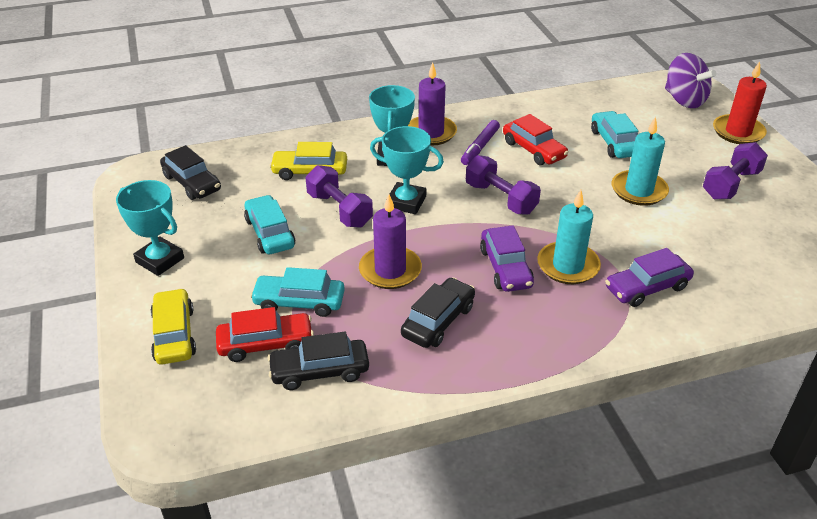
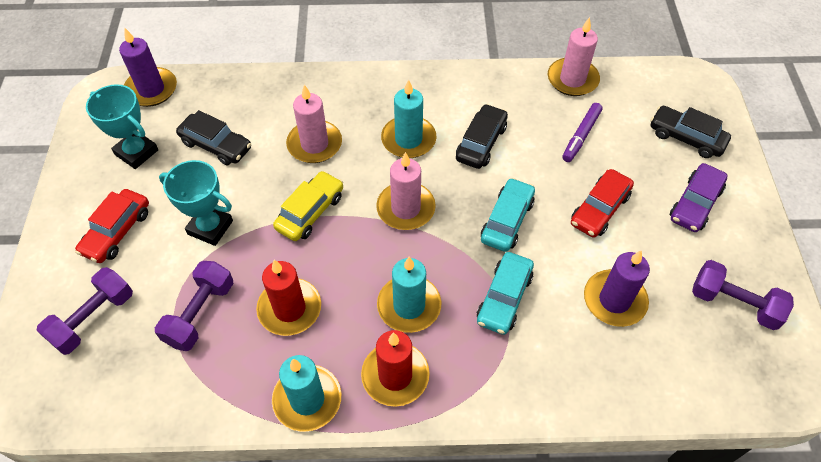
pink candle: none = 0 -> [286,84,342,163] [376,152,436,230] [548,17,600,96] = 3
purple car: [480,225,534,292] [605,248,694,307] = 2 -> [670,163,728,232] = 1
purple spinning top: [665,53,717,108] = 1 -> none = 0
red candle: [713,61,767,144] = 1 -> [256,260,321,336] [361,330,430,407] = 2
turquoise candle: [537,190,601,284] [612,117,669,206] = 2 -> [272,355,341,432] [377,257,441,333] [381,79,436,158] = 3
turquoise car: [244,195,295,254] [250,267,345,317] [591,111,638,158] = 3 -> [477,252,534,335] [481,178,535,252] = 2
turquoise trophy: [116,180,184,276] [369,85,415,166] [370,126,444,214] = 3 -> [86,84,158,169] [159,160,233,246] = 2
yellow car: [151,288,196,365] [269,142,347,180] = 2 -> [273,171,343,241] = 1

